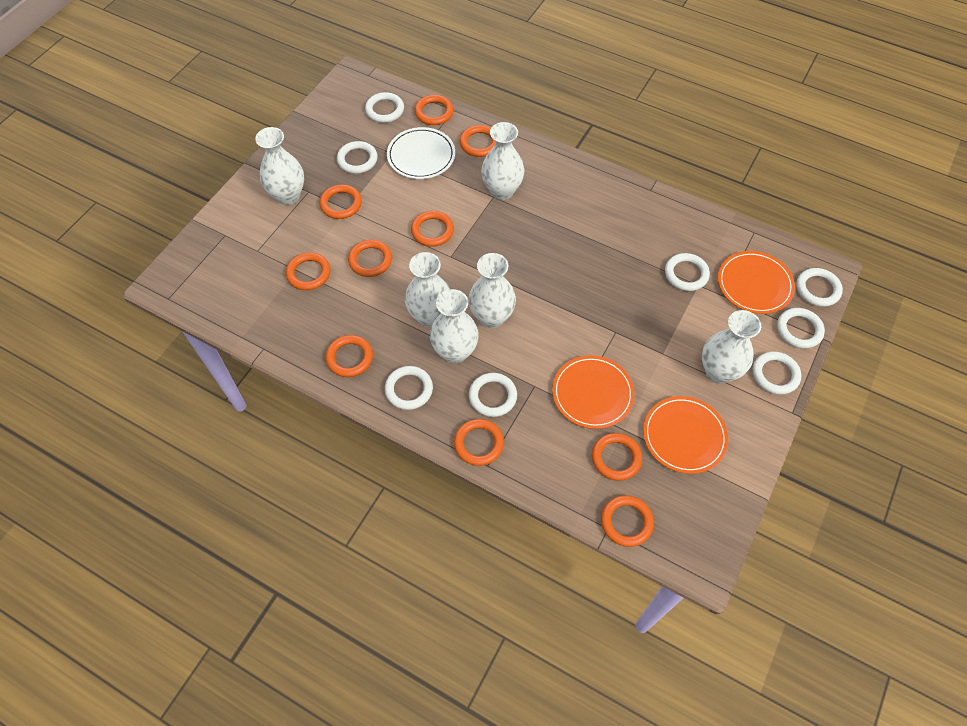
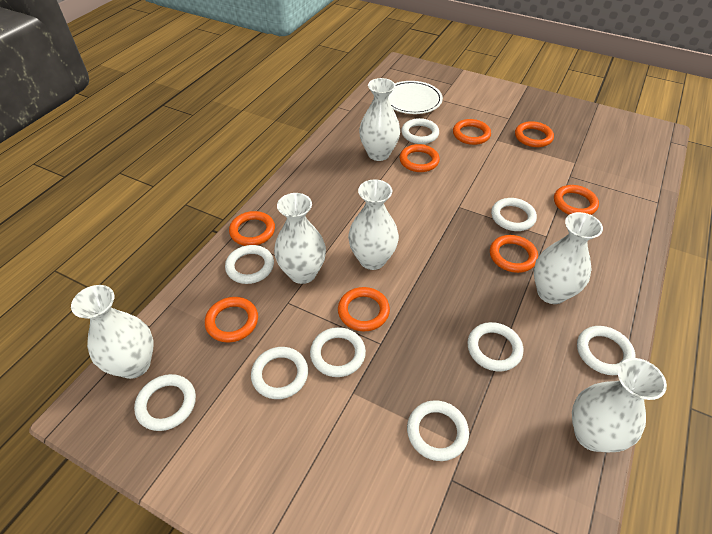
orange plate: [552,355,634,429] [643,396,728,474] [718,251,795,314] = 3 -> none = 0
orange ring: [286,252,330,290] [319,184,362,219] [325,335,373,377] [348,240,392,277] [411,211,454,247] [414,95,454,125] [454,419,504,466] [460,125,496,157] [592,433,642,481] [601,495,654,547] = 10 -> [205,297,258,342] [229,211,275,246] [338,287,390,332] [399,144,440,172] [453,119,491,145] [490,235,538,273] [515,121,554,147] [554,185,599,215] = 8
white ring: [337,141,378,174] [365,92,404,123] [385,366,433,410] [469,373,517,417] [665,253,710,291] [753,351,801,395] [777,308,825,349] [796,268,843,307] = 8 -> [134,374,196,431] [225,245,274,284] [251,347,308,399] [310,327,366,377] [401,118,439,144] [407,400,469,461] [467,322,523,372] [491,198,537,231] [577,326,635,375] = 9

